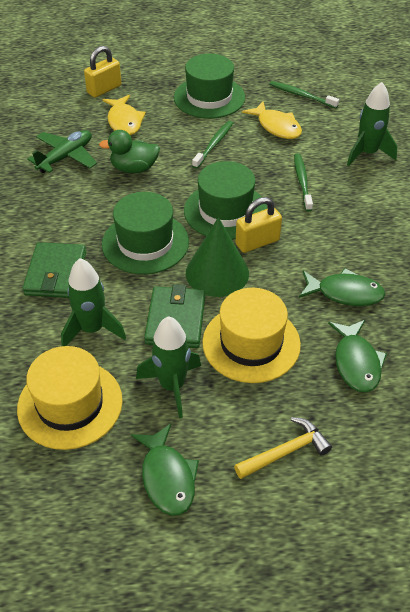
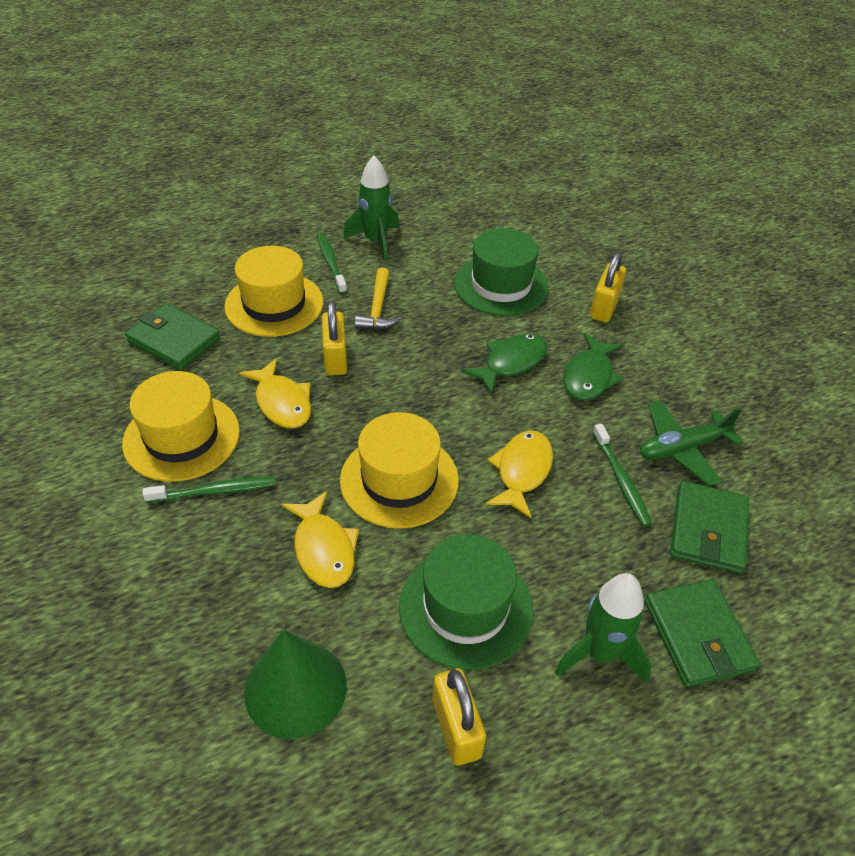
green duck: [99,130,160,173] = 1 -> none = 0
green fish: [131,424,199,516] [299,268,385,306] [328,320,387,393] = 3 -> [462,333,547,394] [564,334,623,401] = 2
green hat: [102,192,189,274] [174,54,245,119] [184,161,267,240] = 3 -> [399,534,533,670] [454,228,549,316] = 2
green rocket: [61,258,126,346] [136,316,201,418] [347,82,397,166] = 3 -> [343,156,400,262] [555,573,652,683] = 2
green wallet: [22,242,86,298] [144,284,205,348] = 2 -> [125,304,221,370] [645,579,760,687] [670,481,749,574] = 3
yellow fish: [103,95,146,135] [242,101,302,139] = 2 -> [239,358,311,428] [282,491,359,588] [486,431,553,518] = 3
yellow hat: [17,346,123,450] [202,288,301,383] = 2 -> [122,371,240,482] [224,246,324,337] [340,412,459,529] = 3
yellow padlock: [84,46,121,98] [236,197,282,253] = 2 -> [322,301,347,376] [432,668,486,766] [590,252,626,322] = 3

